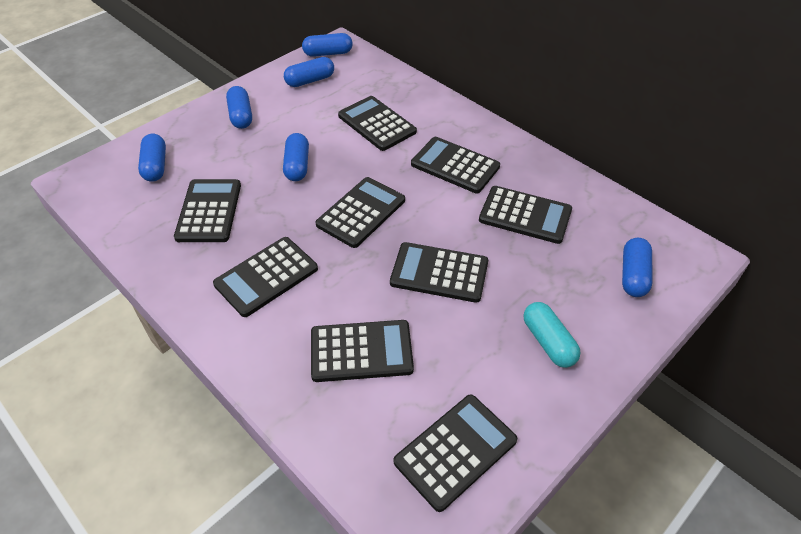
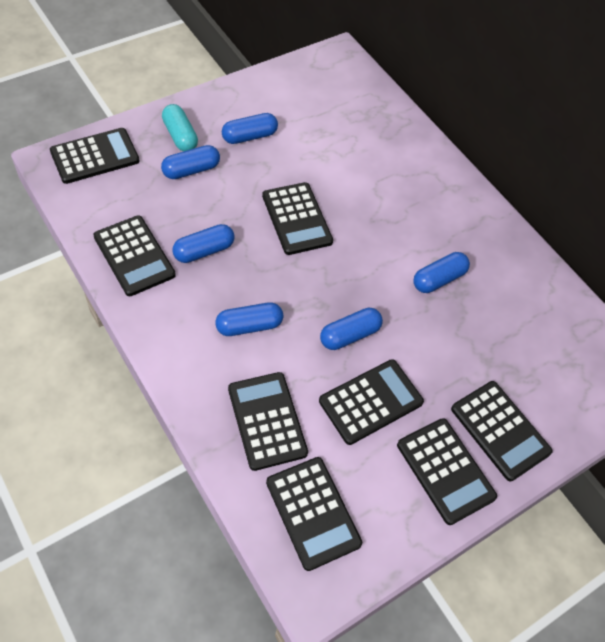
black calculator: [174,179,241,242] [213,237,318,317] [311,320,414,382] [316,177,405,248] [338,96,417,151] [390,242,488,303] [394,394,517,512] [411,137,500,193] [479,186,572,244] = 9 -> [50,128,140,184] [93,215,176,296] [228,372,308,471] [262,182,333,255] [266,457,362,571] [319,359,424,445] [397,418,497,525] [451,381,553,481] = 8

